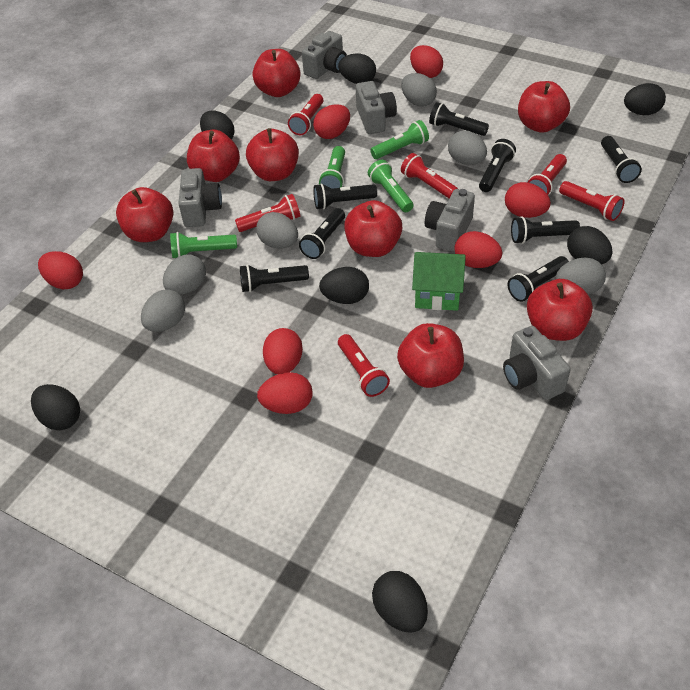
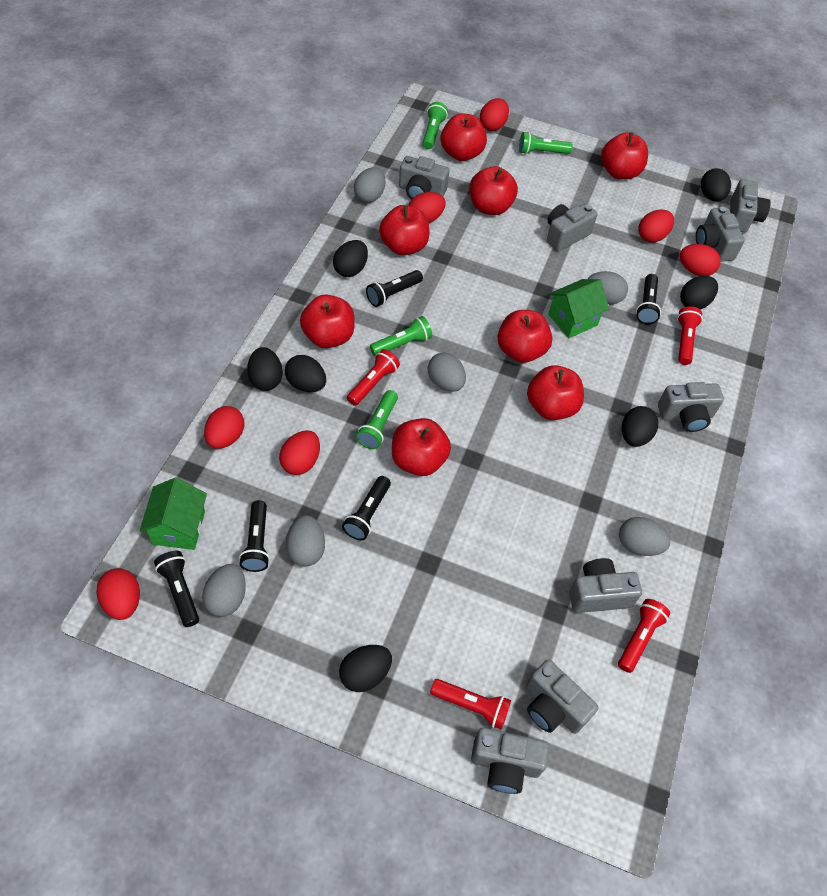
black flashlight: [240,264,309,292] [299,208,345,259] [313,183,377,210] [429,102,489,136] [479,139,516,192] [508,256,569,302] [511,216,580,244] [601,136,642,183] = 8 -> [154,551,199,627] [239,500,270,572] [342,476,391,540] [366,270,423,307] [636,274,661,324] = 5
green house: [412,252,466,311] = 1 -> [139,478,207,550] [548,279,609,338] = 2
grey camera: [178,168,222,227] [302,31,347,79] [356,81,397,134] [425,189,475,252] [503,326,571,400] = 5 -> [399,156,449,199] [471,728,549,794] [526,659,598,734] [547,203,598,252] [569,558,642,613] [658,382,724,432] [696,207,745,262] [730,179,771,232] = 8
red flashlight: [235,194,300,232] [288,94,324,135] [338,334,390,397] [401,153,458,198] [527,154,567,195] [559,181,625,221] = 6 -> [347,349,400,406] [430,679,511,729] [618,599,670,673] [677,306,703,365] = 4

